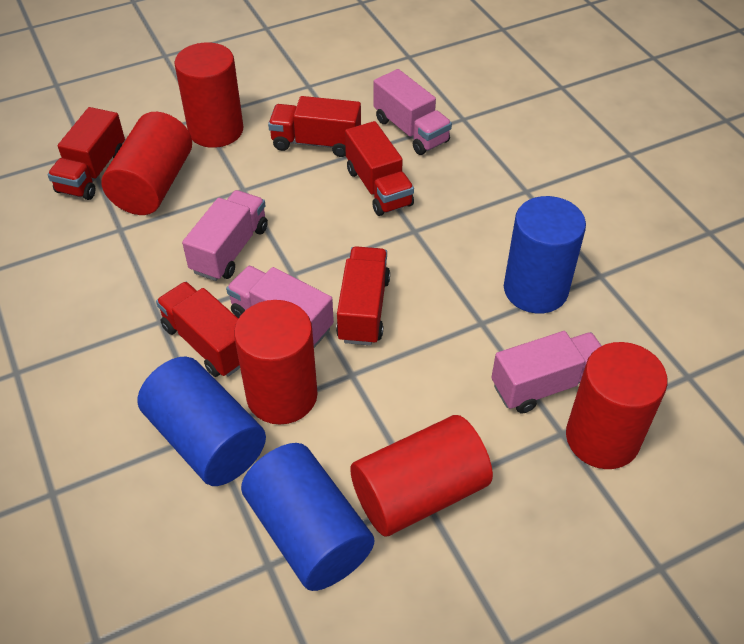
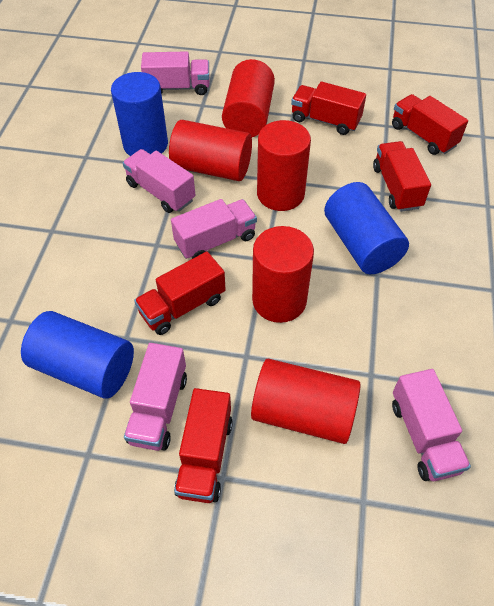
pink truck: [182,190,268,281] [226,266,334,348] [374,69,452,155] [491,331,601,414] = 4 -> [123,149,195,213] [124,343,187,451] [141,51,209,95] [171,199,257,259] [392,369,471,481] = 5

